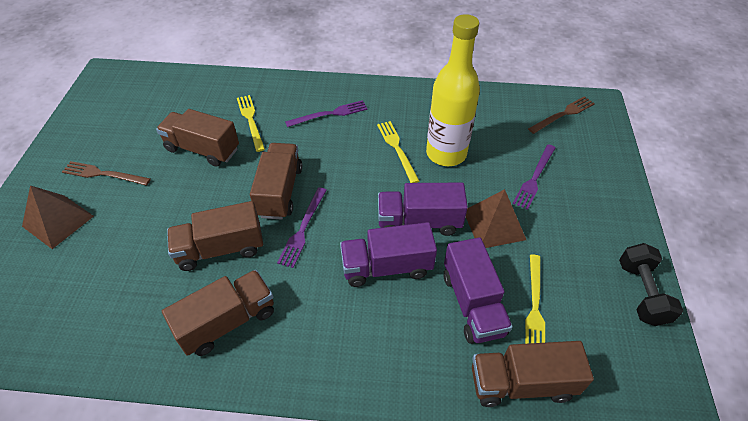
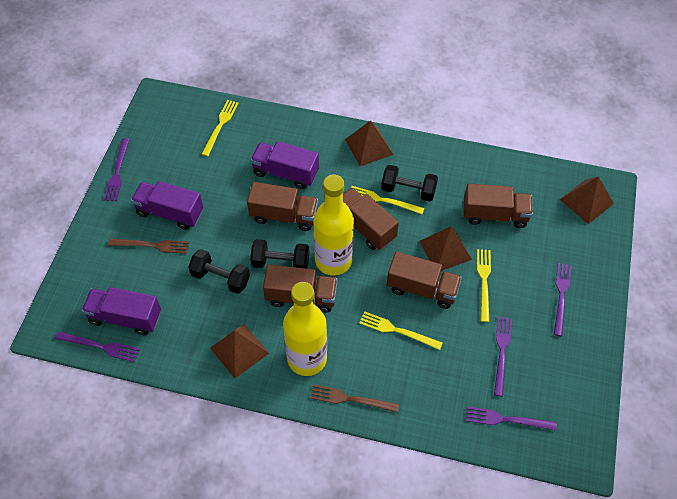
black dumbbell: [619,243,683,326] = 1 -> [188,249,250,294] [250,239,309,269] [381,165,438,201] = 3
brown pyramid: [22,185,94,249] [466,189,526,248] = 2 -> [210,324,269,379] [345,120,393,166] [419,226,472,271] [560,176,614,224] = 4
purple fork: [277,187,327,268] [285,100,368,127] [513,144,555,210] = 3 -> [55,331,140,362] [104,138,130,201] [466,407,557,431] [494,316,512,397] [554,263,572,336] = 5
yellow bottle: [426,14,480,166] = 1 -> [283,282,327,376] [314,175,354,276] = 2
yellow fork: [237,95,265,152] [377,121,419,183] [525,255,545,344] = 3 -> [202,100,239,156] [351,186,424,214] [359,311,443,350] [477,249,491,322] = 4

